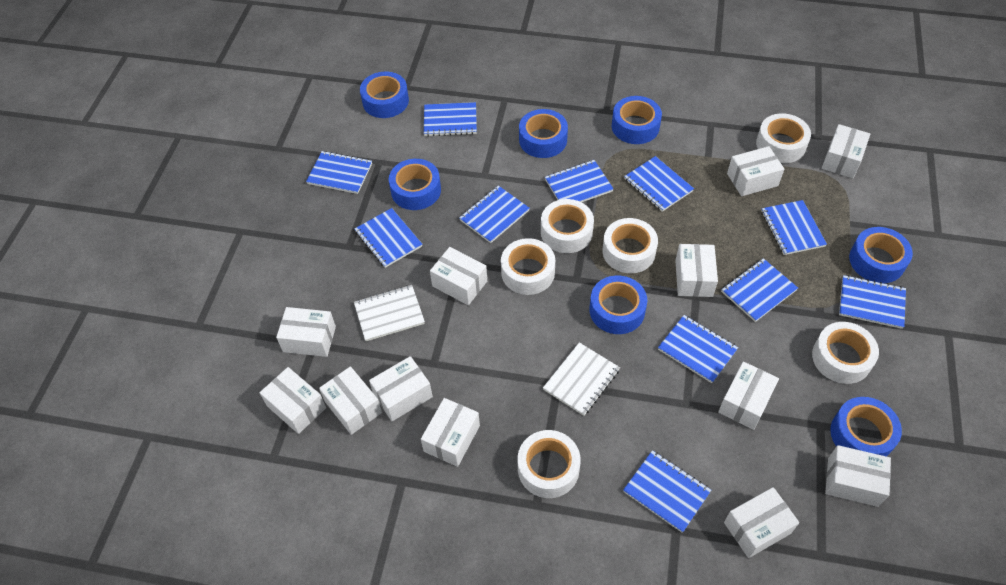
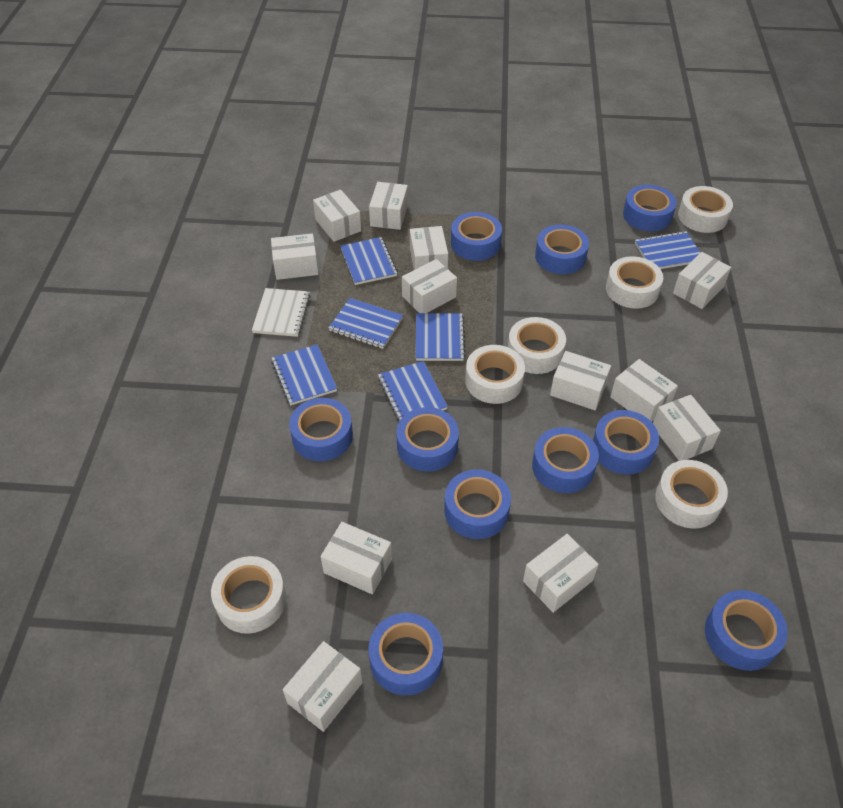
blue notebook: [306,151,372,194] [355,208,422,268] [424,102,477,136] [459,186,530,243] [545,160,613,202] [623,450,711,533] [624,156,694,212] [658,315,738,383] [721,258,798,322] [761,200,827,255] [839,275,906,329] = 11 -> [271,345,337,405] [329,298,403,349] [340,237,398,285] [378,361,448,421] [416,313,466,361] [635,231,700,269] = 6
blue tape: [360,72,409,118] [389,159,441,210] [519,109,568,158] [589,276,647,334] [612,96,662,144] [830,397,902,457] [849,227,913,283] = 7 -> [289,398,353,461] [369,613,443,695] [397,407,459,471] [444,469,511,539] [451,212,502,261] [532,427,599,493] [535,225,589,274] [593,410,659,474] [623,185,676,231] [705,590,788,671] = 10
white notebook: [354,285,425,341] [543,342,620,416] = 2 -> [252,288,310,337] = 1

